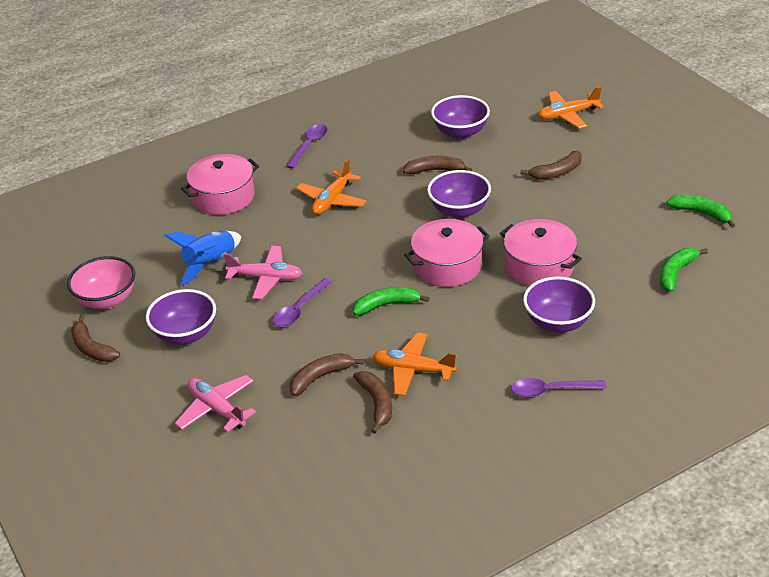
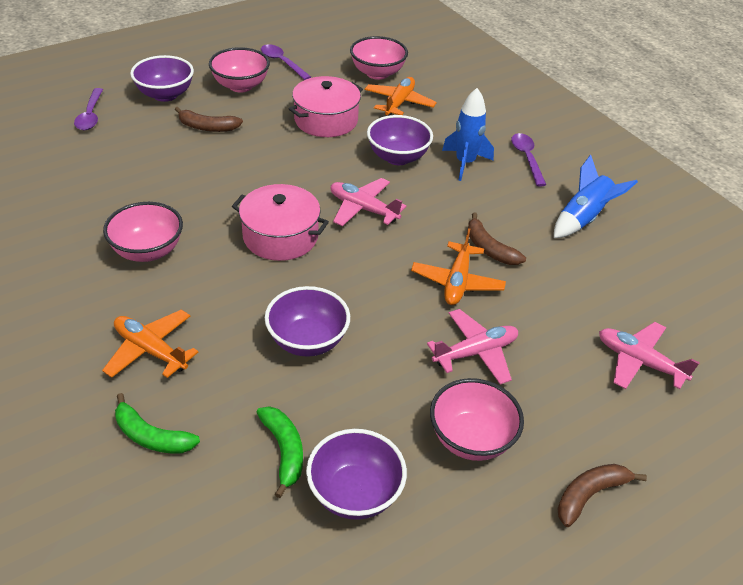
blue rocket: [164,231,241,286] = 1 -> [442,88,494,181] [554,155,638,238] = 2
brown banana: [71,314,120,362] [290,353,364,396] [353,371,392,434] [403,156,472,174] [520,151,582,180] = 5 -> [175,107,243,132] [468,212,526,265] [557,464,647,527] = 3
green banana: [353,287,430,316] [660,248,708,292] [666,195,735,228] = 3 -> [115,393,200,454] [256,406,303,498] = 2
pink bowl: [67,256,135,309] = 1 -> [103,202,183,262] [209,47,270,93] [350,36,408,80] [430,378,524,461] = 4
pink plane: [175,375,256,432] [223,246,302,299] = 2 -> [331,178,406,226] [427,309,518,385] [599,322,700,389] = 3
pink pot: [181,154,259,215] [404,219,490,287] [500,219,582,286] = 3 -> [232,184,329,261] [289,76,363,137] = 2

